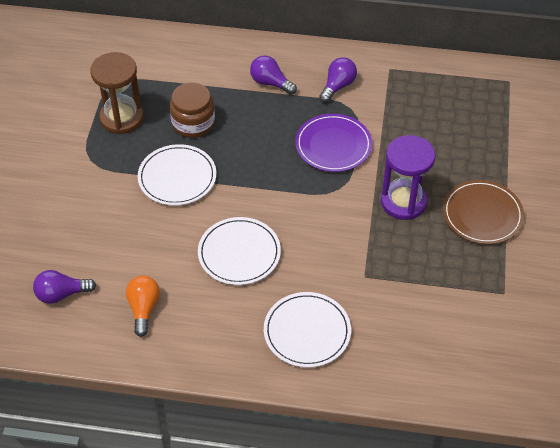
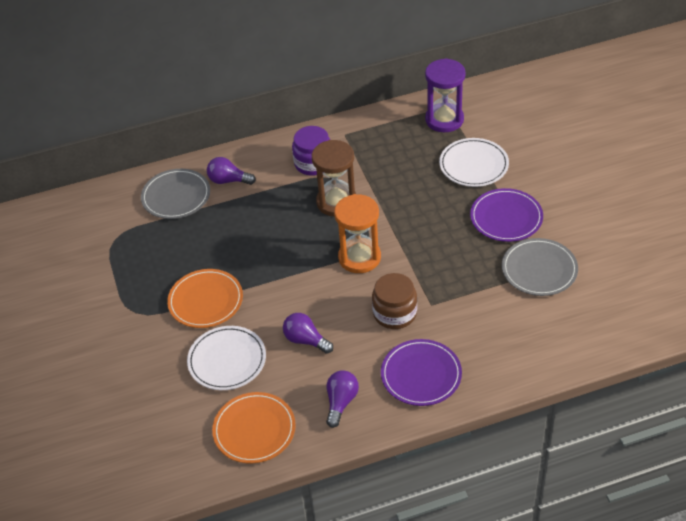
brown plate: [443,180,524,244] = 1 -> none = 0
grey plate: none = 0 -> [141,169,210,219] [502,238,578,296] = 2
orange hourglass: none = 0 -> [334,194,381,273] = 1
orange light bulb: [126,276,160,337] = 1 -> none = 0
orange plate: none = 0 -> [167,269,243,328] [212,392,296,464] = 2
purple jar: none = 0 -> [292,126,330,176] = 1
purple plate: [295,114,372,172] = 1 -> [381,339,462,406] [470,188,543,242] = 2
white plate: [137,144,216,206] [198,217,281,285] [264,292,351,368] = 3 -> [187,326,266,390] [439,138,509,187] = 2

